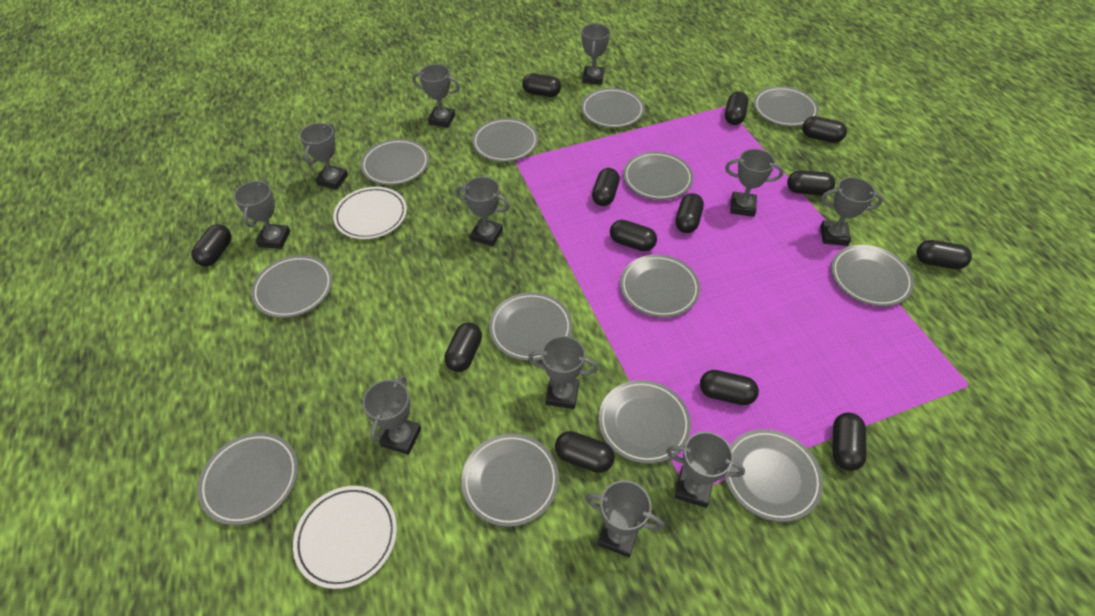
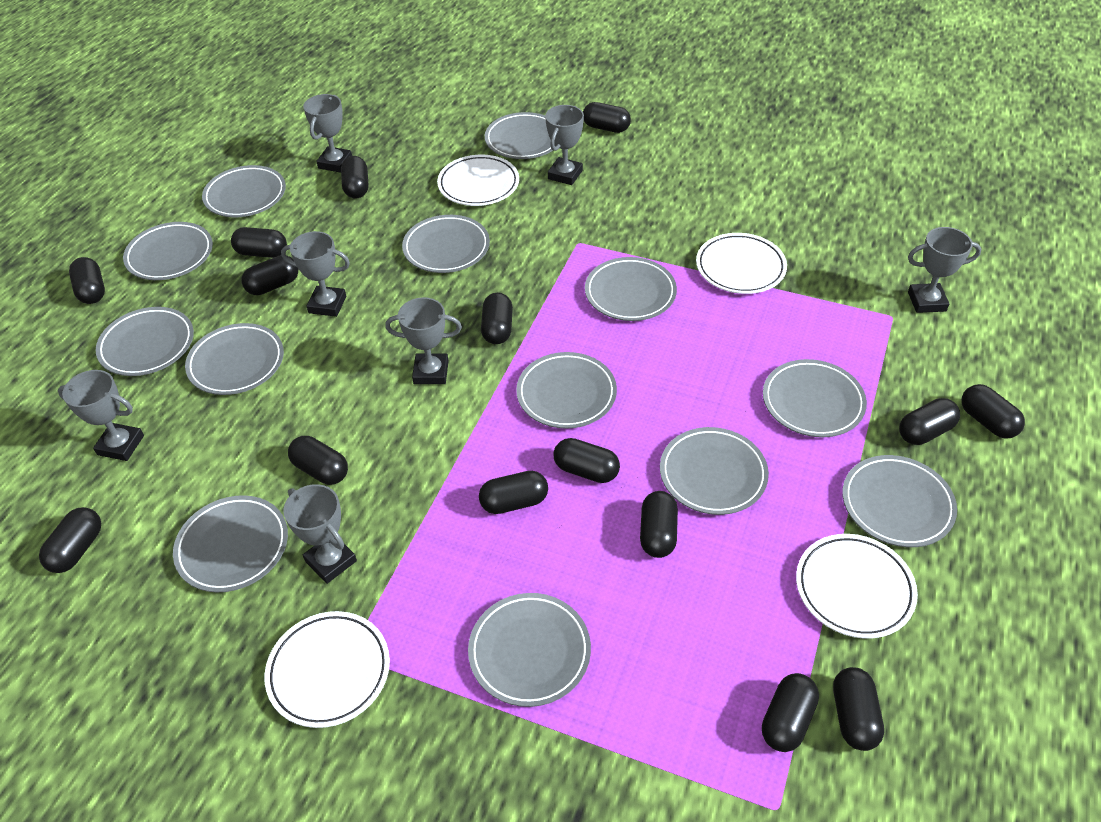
black capsule: [192,224,231,267] [444,322,482,372] [522,73,561,97] [555,431,615,473] [592,168,620,206] [610,220,657,251] [675,193,704,233] [700,370,759,405] [725,91,748,125] [787,170,835,195] [802,116,847,143] [833,413,867,471] [916,240,972,269] = 13 -> [39,507,101,573] [69,257,105,304] [231,227,287,258] [241,255,298,295] [288,436,348,485] [341,156,368,198] [479,471,548,514] [481,293,513,344] [553,438,620,483] [583,102,631,133] [640,491,678,558] [762,673,819,752] [833,667,884,751] [899,398,960,445] [961,384,1025,439] = 15
grey trophy: [234,180,290,249] [299,123,348,190] [363,375,421,455] [413,64,460,128] [456,177,510,246] [528,336,598,409] [581,23,610,85] [585,480,664,557] [666,432,745,508] [725,149,784,217] [820,177,883,246] = 11 -> [58,370,144,461] [281,231,350,317] [283,484,357,584] [303,94,352,173] [385,297,462,384] [545,105,584,185] [908,227,981,313] = 7
white plate: [293,486,397,589] [333,187,407,239] = 2 -> [265,611,390,728] [437,155,519,206] [696,233,787,294] [796,534,918,639] = 4

